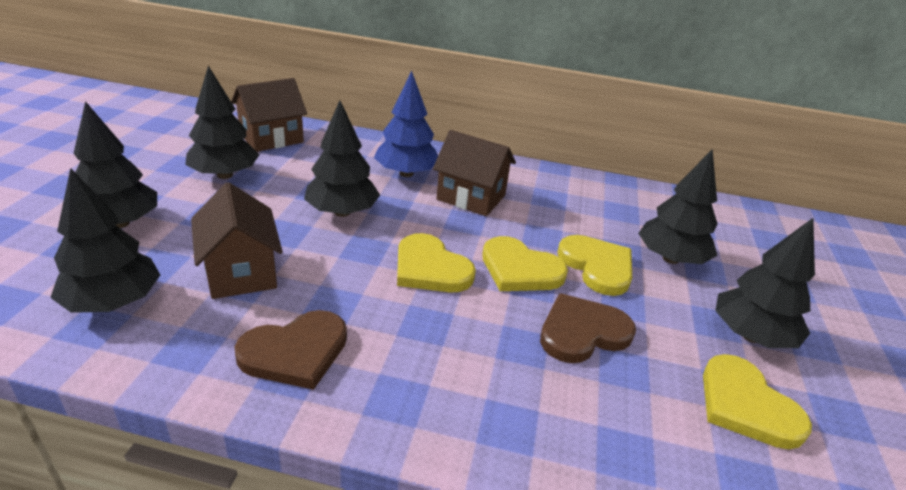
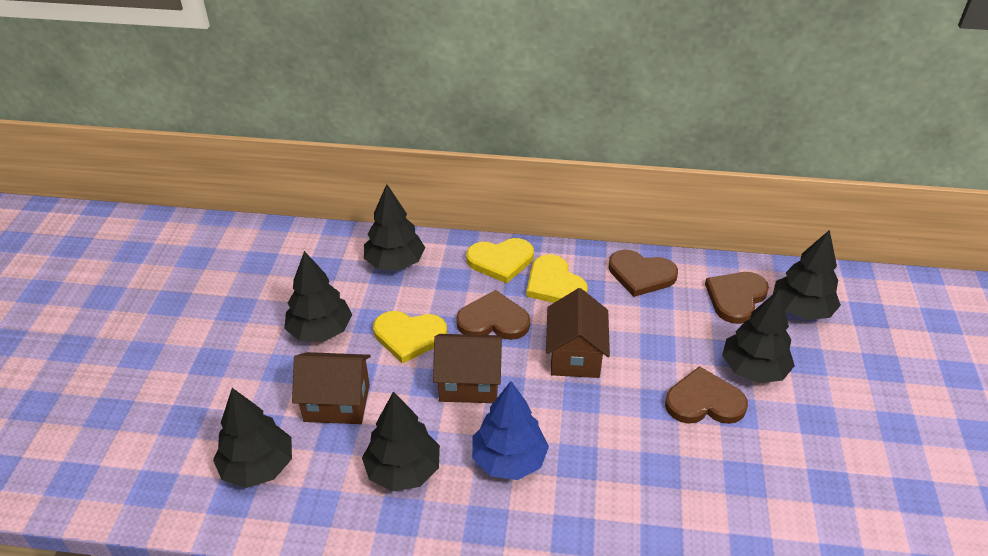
brown heart: [235,310,347,390] [540,293,636,363] = 2 -> [456,290,530,340] [609,250,678,297] [665,366,748,424] [705,272,769,324] = 4
yellow heart: [397,233,476,293] [482,236,568,291] [558,235,632,296] [703,354,812,449] = 4 -> [373,311,447,363] [466,238,534,283] [526,254,587,303] = 3

